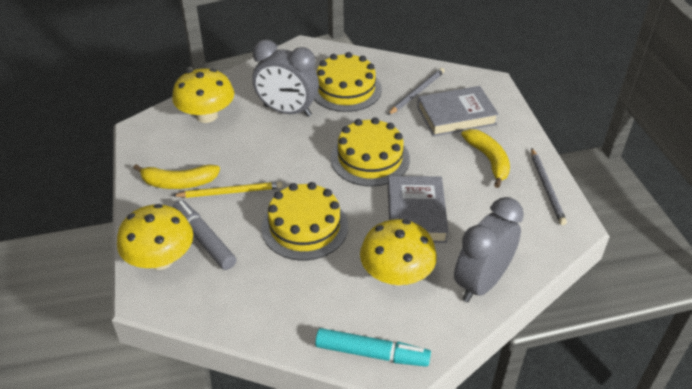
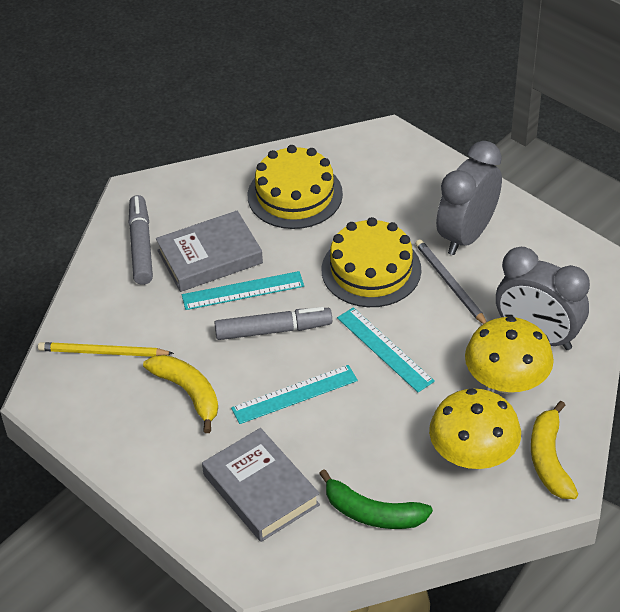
green banana: none = 0 -> [319,469,433,529] = 1
grey marker: [173,200,236,270] = 1 -> [129,195,153,285] [214,307,332,340] = 2
grey pencil: [388,68,444,115] [531,148,567,225] = 2 -> [415,239,487,324] = 1
turquoise marker: [315,328,431,367] = 1 -> none = 0
turquoise ruler: none = 0 -> [182,271,304,310] [231,365,358,424] [337,307,435,392] = 3
yellow cake: [261,182,348,260] [314,52,382,112] [331,117,410,186] = 3 -> [248,145,343,229] [322,217,421,307] = 2
yellow mushroom: [117,204,193,270] [172,68,234,123] [360,219,437,286] = 3 -> [429,389,521,469] [465,316,554,394] = 2

